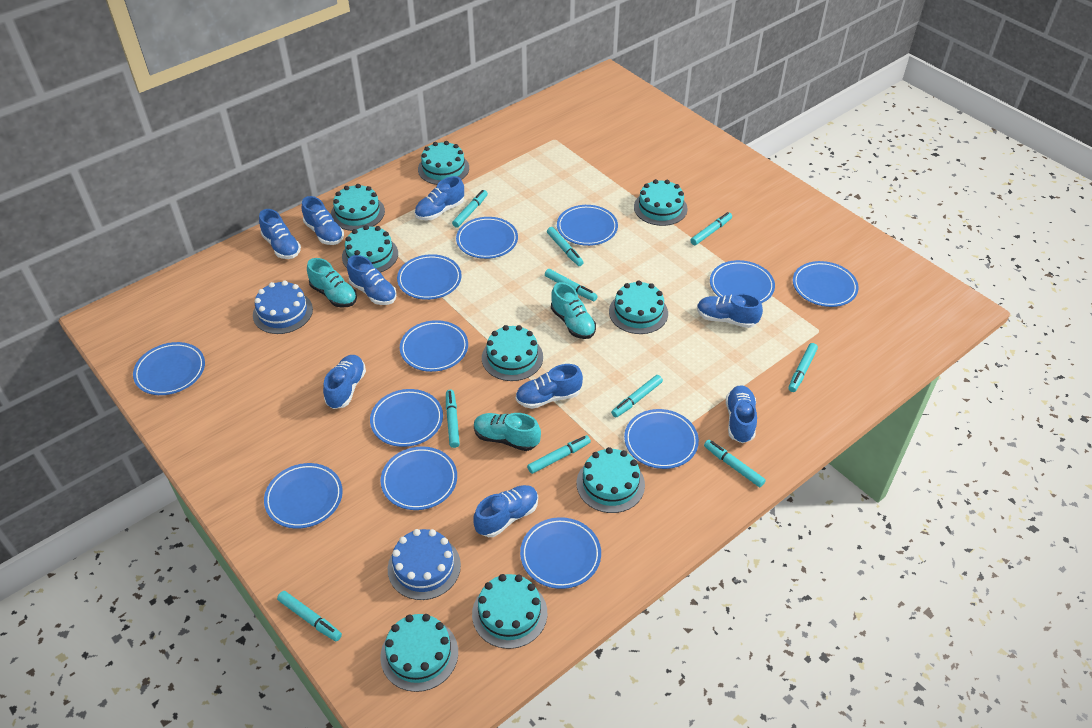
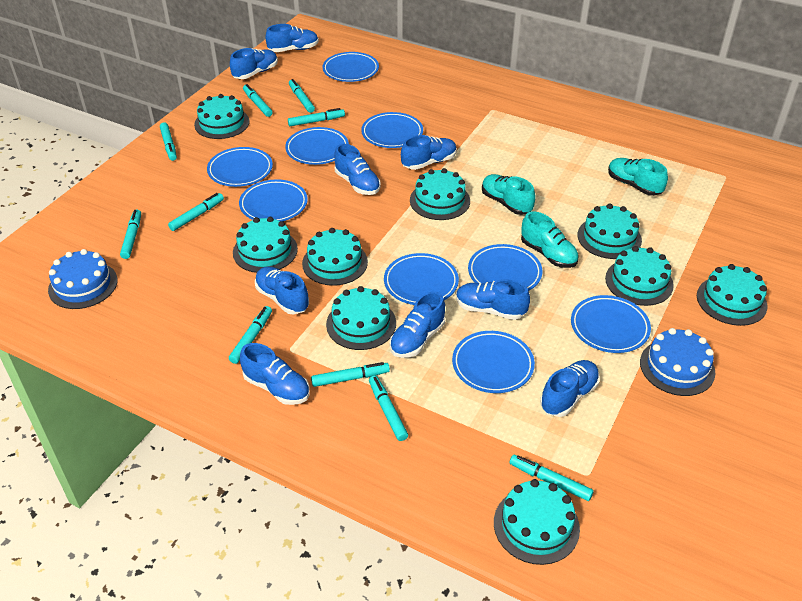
blue plate: [133,342,205,395] [264,463,343,529] [370,389,443,447] [381,446,457,510] [397,254,462,300] [400,320,468,372] [456,217,518,259] [520,517,601,589] [557,205,618,246] [624,409,699,469] [710,260,775,303] [793,261,859,307] = 12 -> [207,147,273,187] [239,179,308,221] [285,127,349,165] [322,52,379,82] [361,112,423,148] [384,253,459,305] [452,331,535,393] [468,244,542,291] [571,295,651,353] = 9

